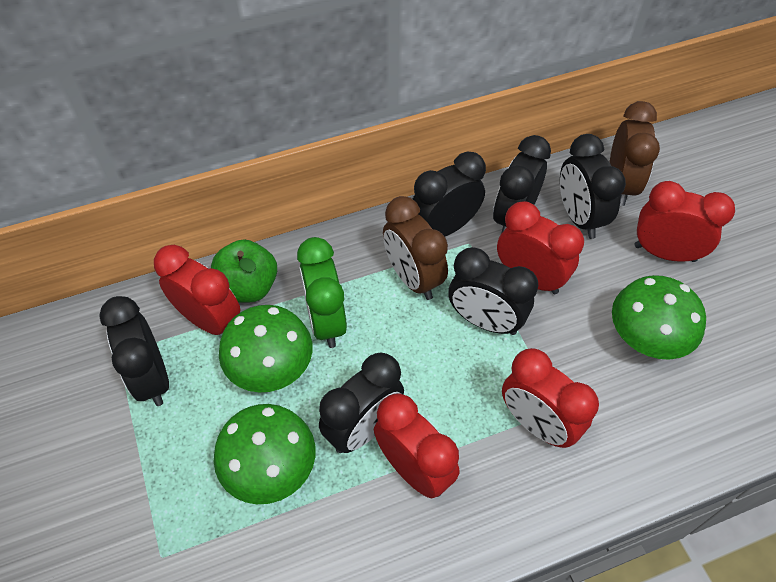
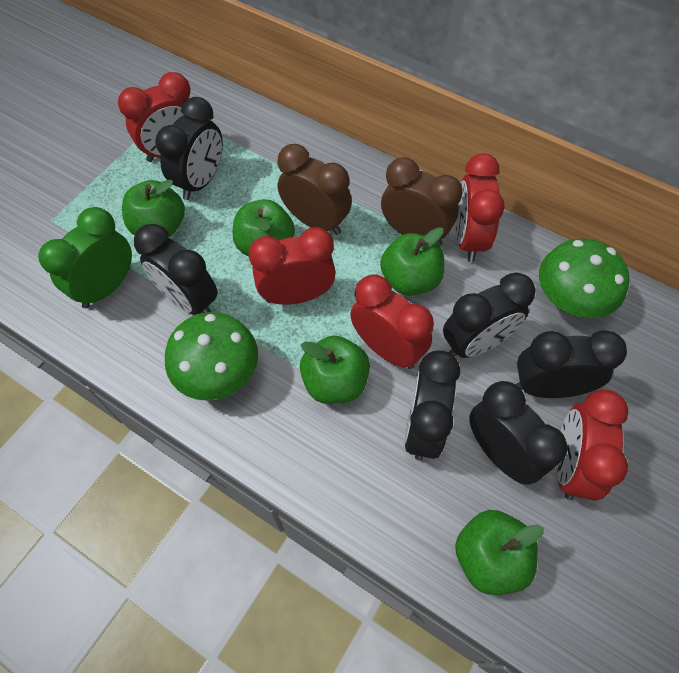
green apple: [211,239,277,303] = 1 -> [122,180,185,238] [233,199,295,256] [300,335,370,404] [380,227,444,296] [455,510,544,595] = 5
green mushroom: [214,404,316,504] [219,305,313,393] [612,275,706,360] = 3 -> [165,312,258,401] [539,239,630,318] = 2

